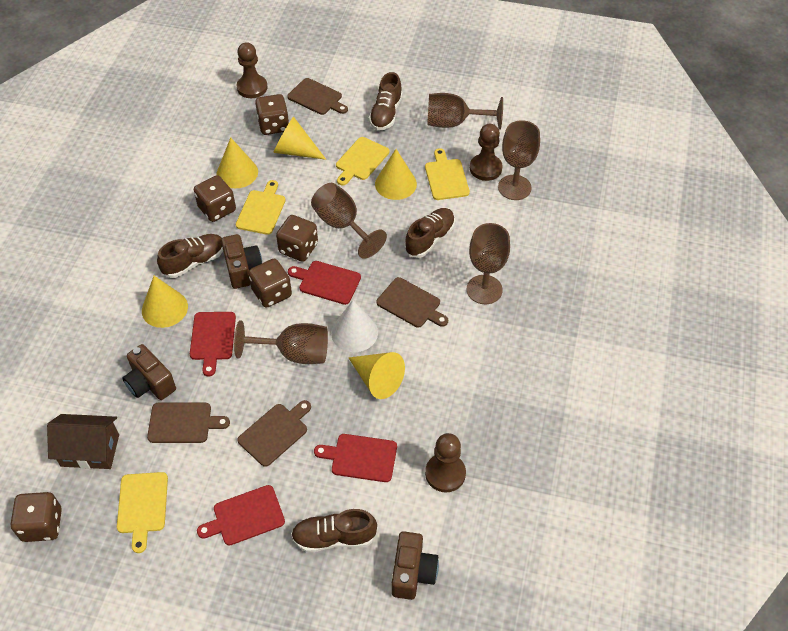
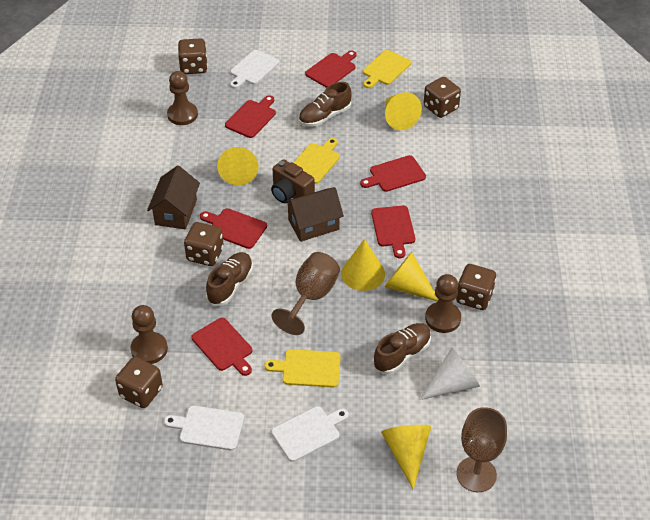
brown camera: [122,344,176,400] [221,234,262,289] [392,531,439,600] = 3 -> [271,159,315,203] = 1
brown cutting board: [147,403,230,443] [237,400,311,467] [287,78,348,115] [376,277,448,328] = 4 -> none = 0
brown goblet: [234,320,328,364] [311,183,387,259] [427,93,503,130] [467,223,510,304] [498,120,540,200] = 5 -> [271,252,340,335] [456,407,507,492] = 2
brown house: [47,414,119,469] = 1 -> [147,165,200,230] [284,187,344,242] = 2
brown shoe: [157,234,223,278] [291,509,377,552] [369,72,402,131] [405,208,455,258] = 4 -> [206,252,253,306] [299,82,351,127] [373,323,431,374] = 3
red cutting board: [190,312,236,377] [197,485,285,546] [288,261,361,305] [314,434,397,482] = 4 -> [192,318,252,376] [200,208,267,249] [225,95,276,138] [305,51,357,88] [360,155,426,192] [371,206,415,258] = 6
white cutting board: none = 0 -> [164,405,244,450] [230,50,280,89] [271,406,349,462] = 3
yellow cutting board: [117,472,168,553] [236,180,285,235] [336,137,389,186] [425,148,470,200] = 4 -> [264,349,341,387] [293,138,340,184] [363,50,411,88] = 3

